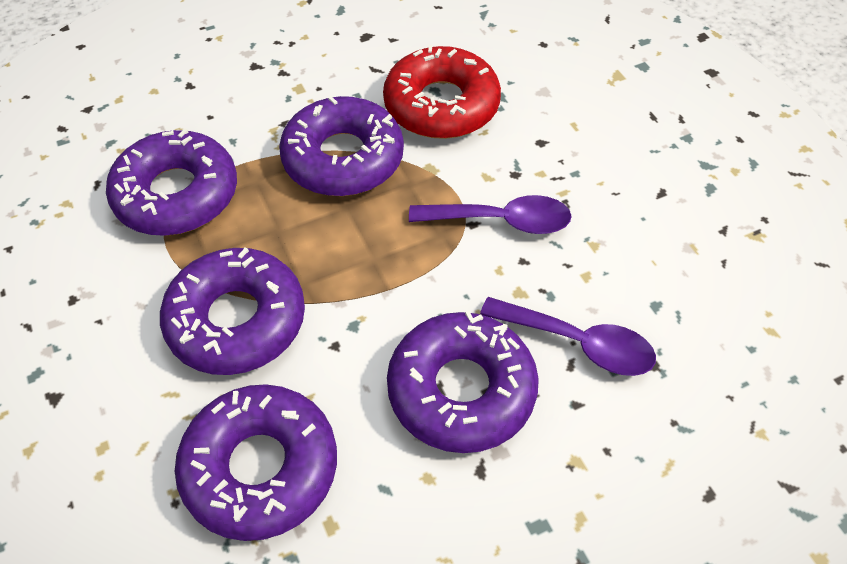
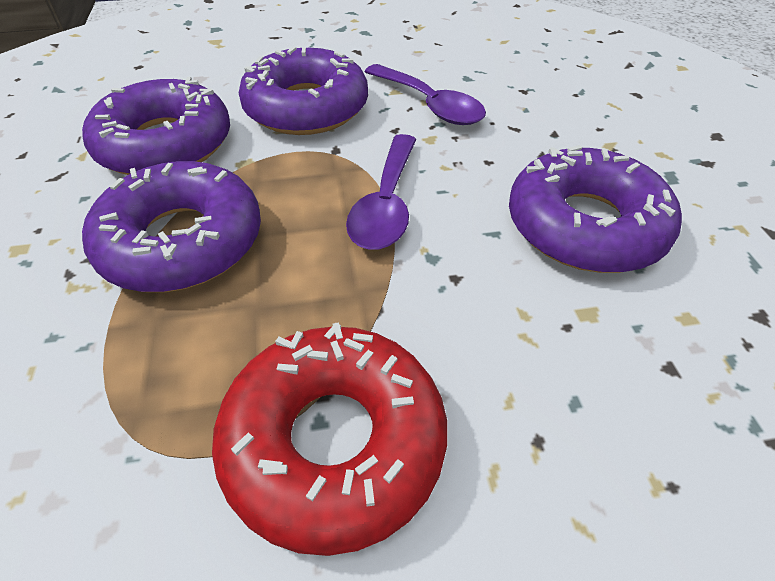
purple donut: [106,129,237,236] [160,248,305,375] [175,384,337,541] [279,96,404,196] [387,311,539,453] = 5 -> [82,77,230,175] [82,161,261,292] [239,47,368,135] [509,145,682,273] = 4

